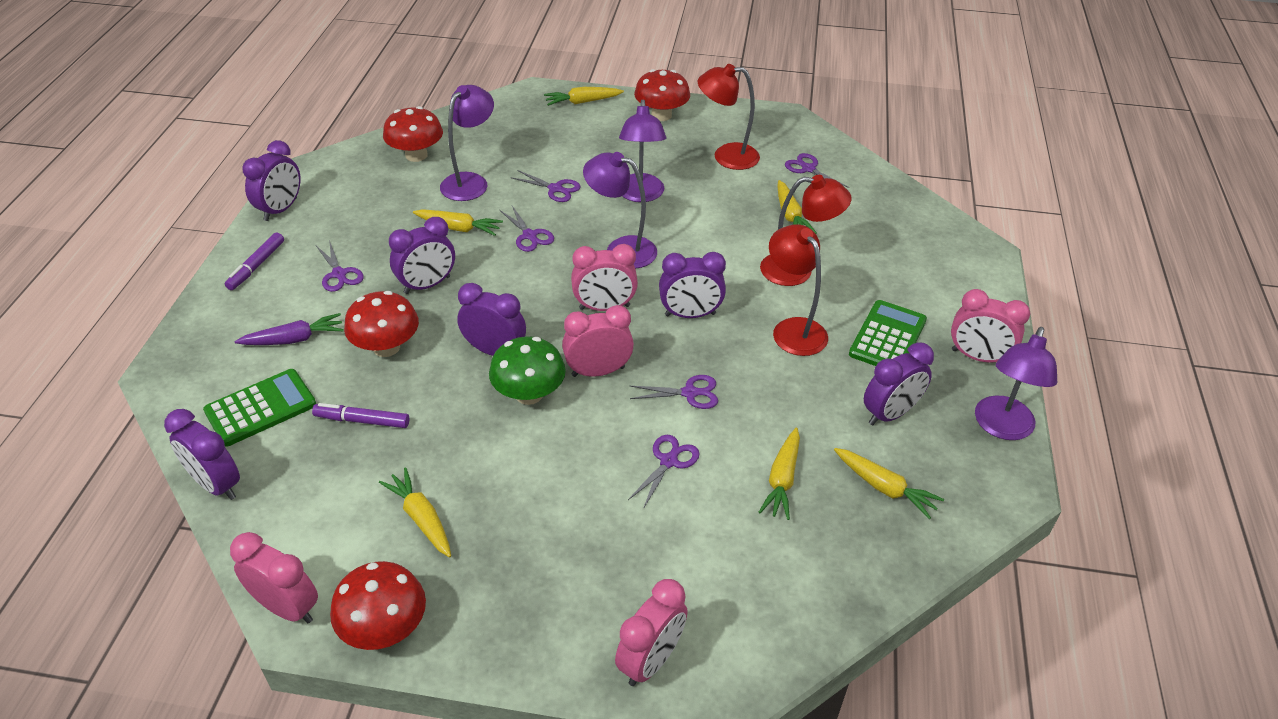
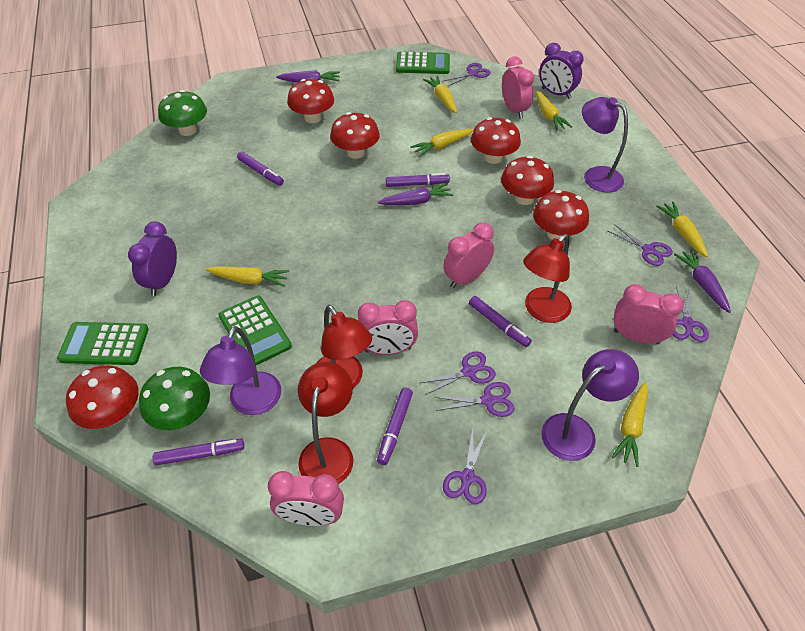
green calculator: [203,369,316,446] [849,300,927,366] = 2 -> [57,322,149,365] [218,296,292,365] [396,51,450,74] = 3
green mushroom: [489,336,566,405] = 1 -> [139,367,210,430] [158,90,207,136] = 2
purple carrot: [235,313,344,345] = 1 -> [276,70,340,83] [378,183,454,205] [674,249,731,313] = 3
purple clock: [164,409,240,500] [243,140,300,221] [389,217,455,294] [457,283,526,356] [659,252,726,318] [864,342,934,425] = 6 -> [128,221,177,296] [539,43,584,99] = 2
purple lamp: [440,85,494,201] [583,152,657,269] [619,100,666,202] [975,327,1057,440] = 4 -> [200,326,281,415] [541,349,639,461] [582,97,628,192] = 3
purple marker: [225,232,284,290] [312,403,409,428] = 2 -> [153,439,244,466] [237,152,284,186] [377,388,413,465] [386,173,450,187] [469,296,532,347] = 5
red mushroom: [330,561,426,650] [344,291,419,357] [383,106,443,162] [634,69,690,121] = 4 -> [66,365,139,429] [287,79,334,123] [330,112,380,159] [471,117,521,164] [501,156,554,205] [533,190,589,240] = 6

